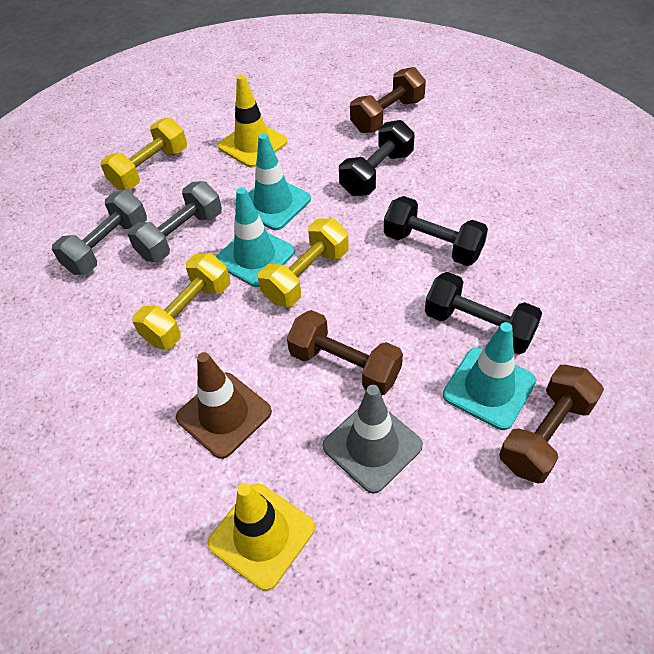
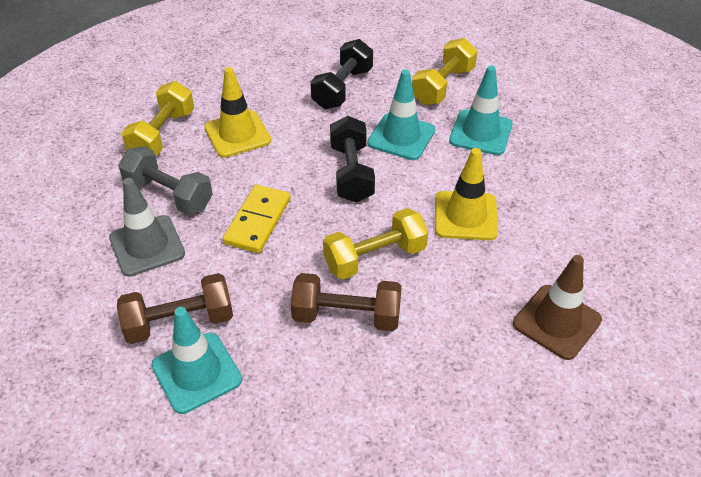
black dumbbell: [339,120,415,196] [384,196,488,266] [425,272,542,354] = 3 -> [310,39,373,109] [330,116,375,203] = 2
brown dumbbell: [287,310,403,395] [350,67,426,133] [499,365,604,484] = 3 -> [117,273,233,344] [291,273,402,331] = 2
grey dumbbell: [52,190,147,275] [127,181,222,262] = 2 -> [118,146,213,215] = 1
yellow domino: none = 0 -> [223,185,291,253] = 1

